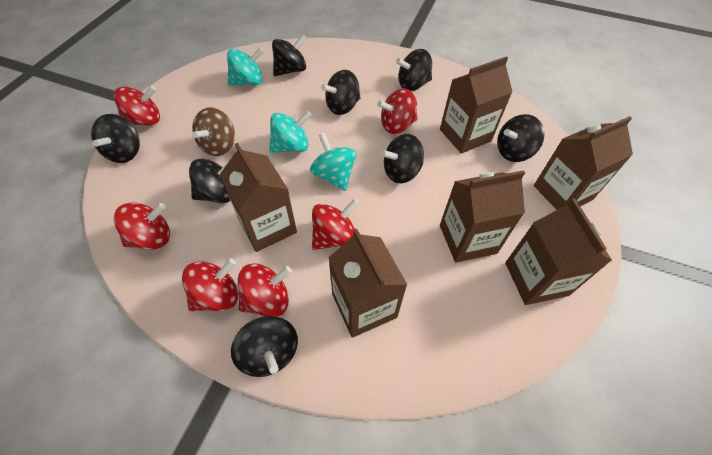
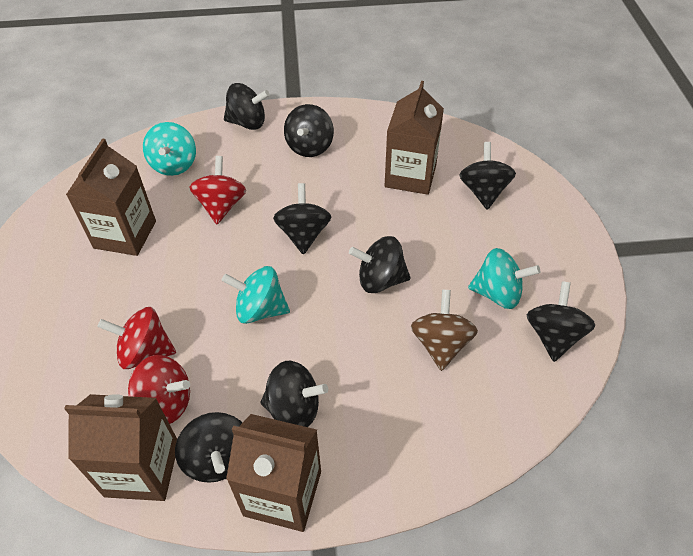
brown carton: [220,143,297,252] [328,229,407,338] [440,56,512,154] [440,170,525,263] [505,198,612,305] [534,116,633,210] = 6 -> [64,394,177,501] [66,139,156,256] [226,414,321,532] [385,81,444,195] = 4
red spinning top: [114,86,160,125] [114,203,170,250] [182,258,238,311] [238,263,292,317] [312,199,359,250] [377,88,418,134] = 6 -> [97,307,176,369] [128,355,190,424] [189,156,246,224] = 3

